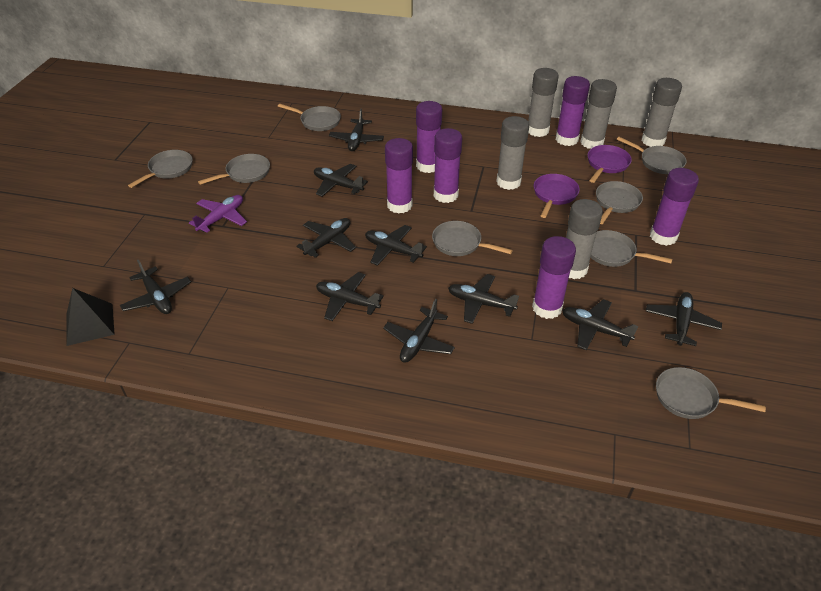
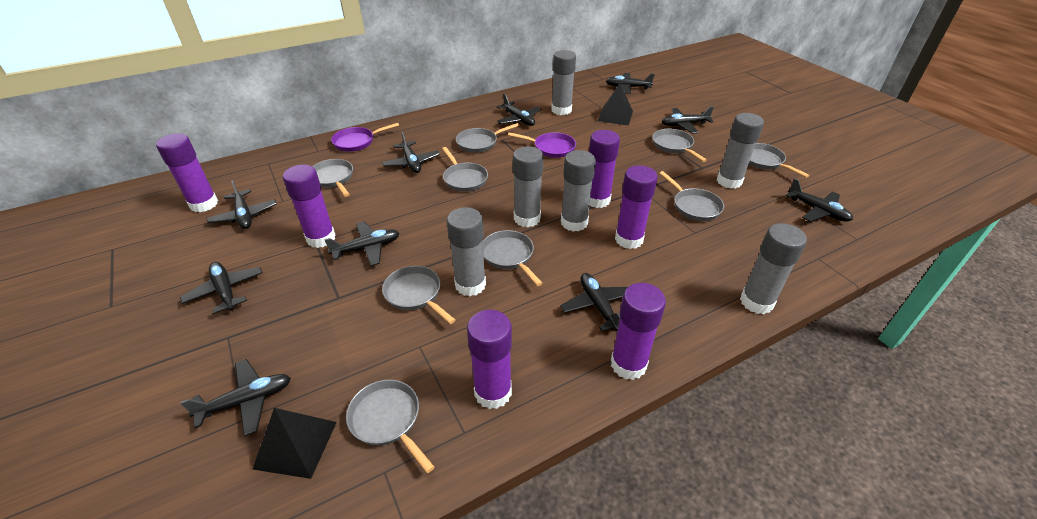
black pyramid: [66,288,115,346] = 1 -> [253,408,337,479] [598,83,633,126] = 2
grey glue stick: [496,116,529,190] [528,68,559,137] [566,199,603,279] [580,79,617,149] [642,78,682,147] = 5 -> [447,207,486,296] [513,146,543,227] [551,50,576,115] [561,150,596,232] [717,113,764,189] [740,223,807,314] = 6
grey pan: [128,150,193,188] [198,154,270,185] [278,104,341,131] [432,221,513,256] [591,230,672,267] [596,181,643,224] [617,137,687,174] [656,367,766,419] = 8 -> [312,159,353,197] [346,379,434,473] [382,266,456,324] [442,147,488,192] [456,123,520,153] [483,230,543,286] [652,129,707,162] [659,171,724,221] [749,143,809,178] = 9
purple plane: [189,195,247,233] = 1 -> none = 0

